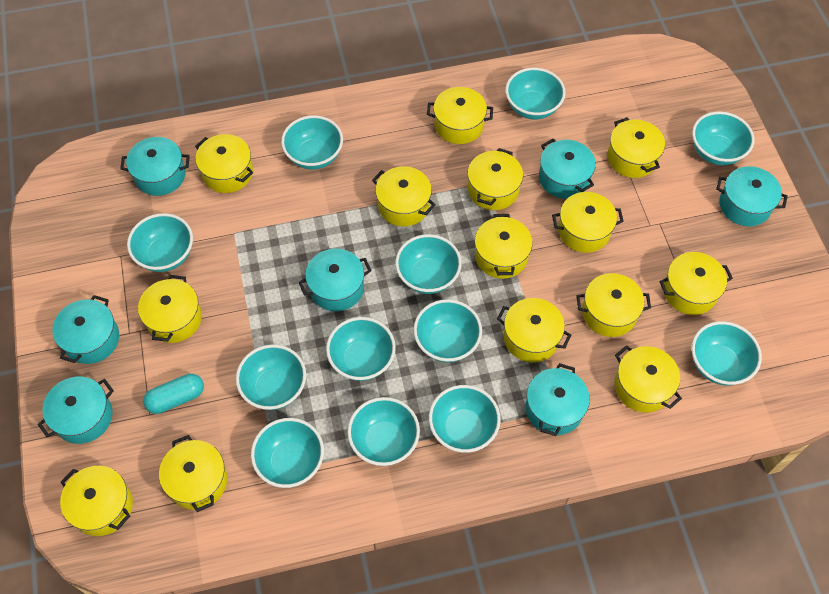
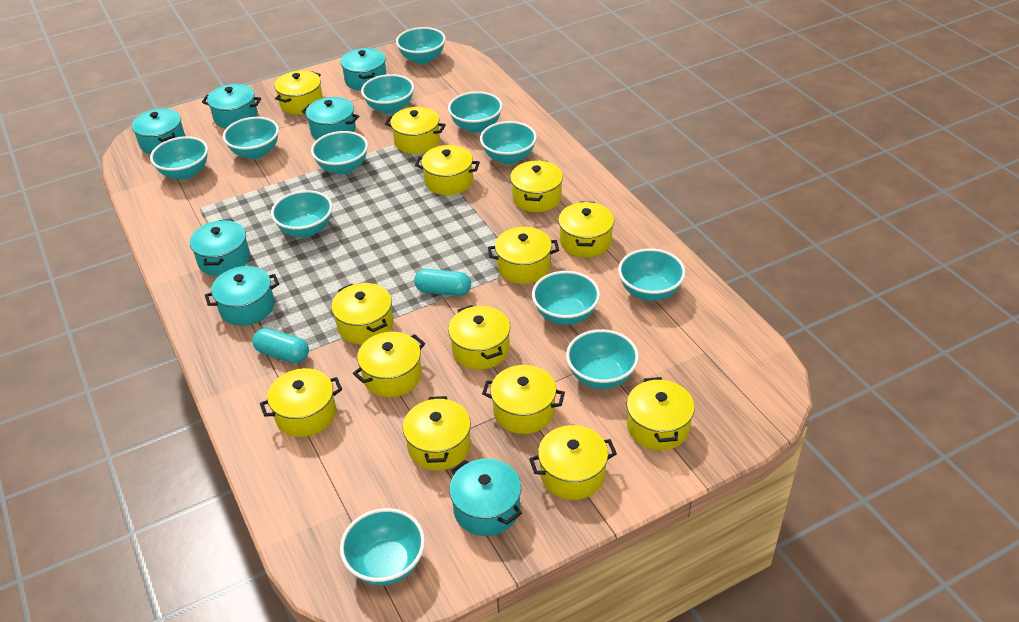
turquoise capsule: [143,374,204,414] = 1 -> [252,328,309,363] [414,269,471,296] = 2

